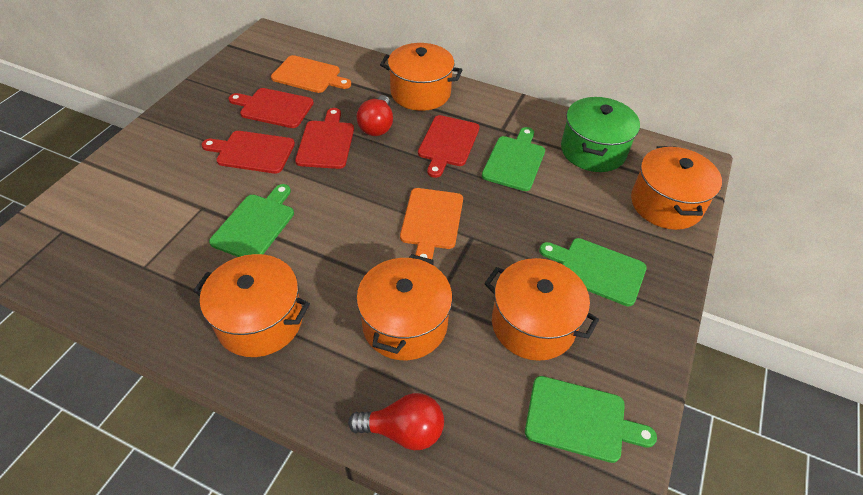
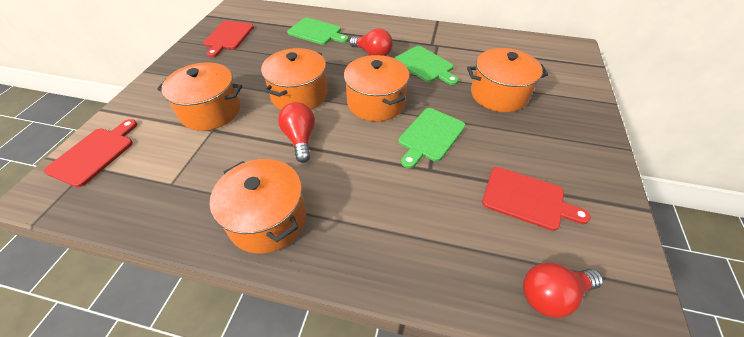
green cutting board: [209,184,294,257] [482,127,545,191] [525,376,657,463] [539,238,647,306] = 4 -> [287,18,349,45] [395,46,459,85] [399,108,466,168] = 3
green pot: [561,97,640,172] = 1 -> none = 0
orange cutting board: [271,55,351,93] [400,188,463,259] = 2 -> none = 0
red cutting board: [201,131,295,174] [229,88,314,128] [295,108,354,169] [418,115,480,178] = 4 -> [44,119,137,187] [203,21,254,57] [482,167,591,231] = 3
red light bulb: [348,393,444,450] [357,95,393,136] = 2 -> [278,102,315,163] [349,28,393,56] [523,262,603,318] = 3

